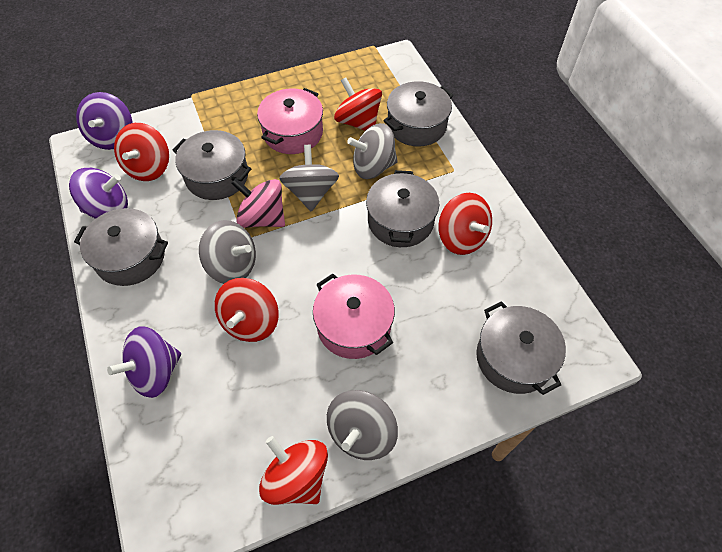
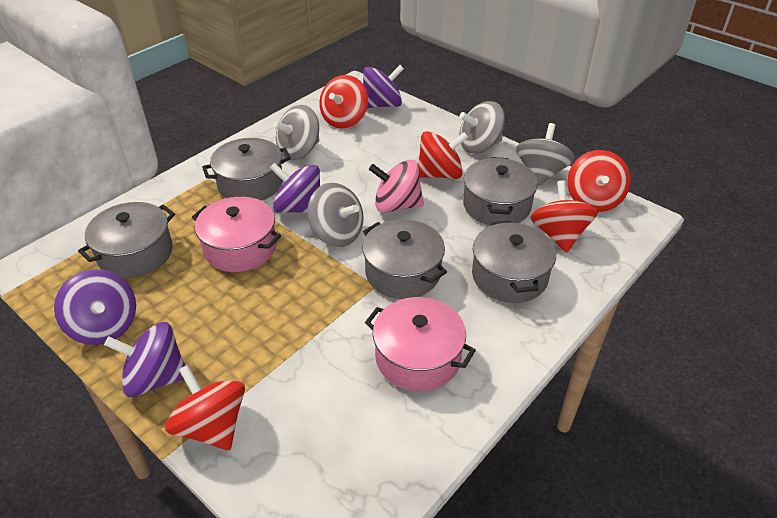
purple spinning top: [69,168,128,219] [76,92,132,150] [107,326,181,398] = 3 -> [54,269,136,345] [104,322,185,397] [269,162,320,213] [363,65,404,108] = 4

